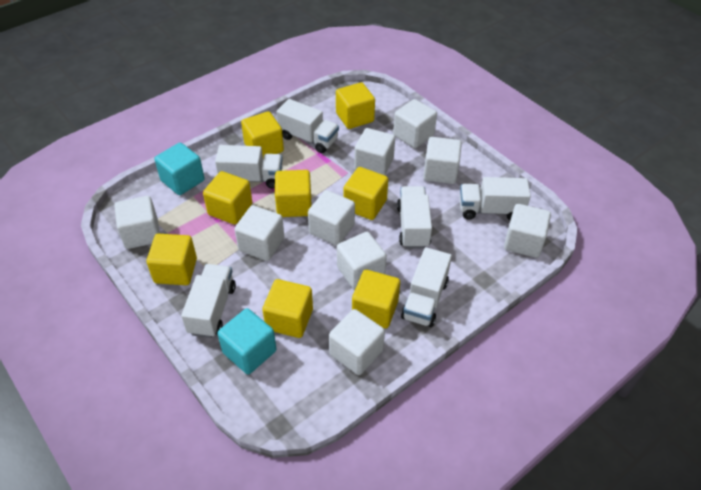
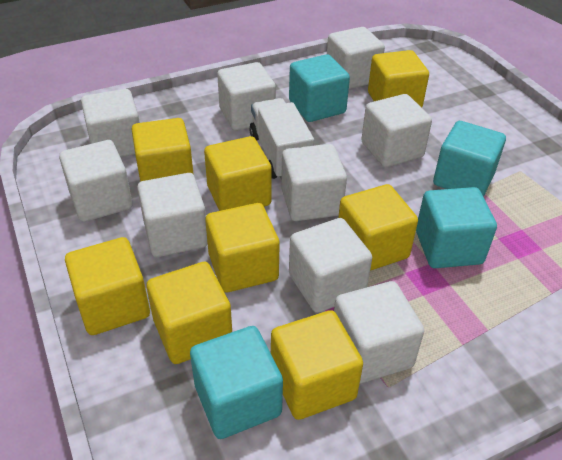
turquoise cube: [154,143,205,195] [217,308,276,374] = 2 -> [190,326,283,439] [289,54,350,122] [416,187,497,268] [433,121,506,197] = 4
white truck: [181,264,236,338] [215,145,283,189] [276,99,339,153] [397,186,432,249] [401,247,452,327] [459,177,531,220] = 6 -> [249,98,314,179] = 1

